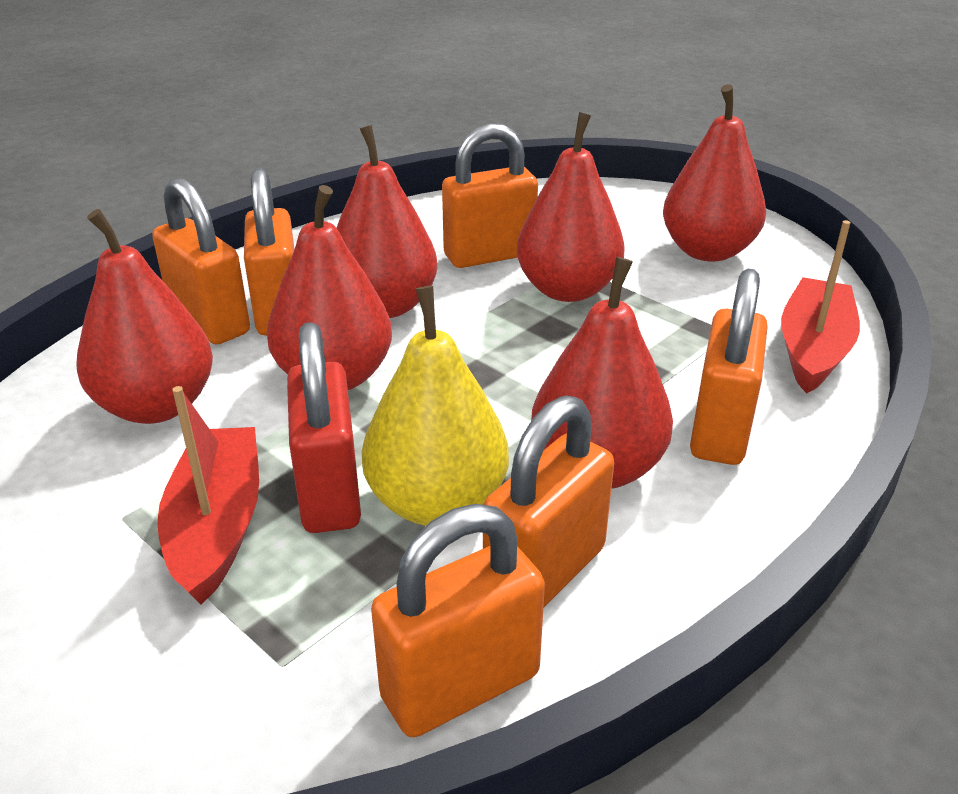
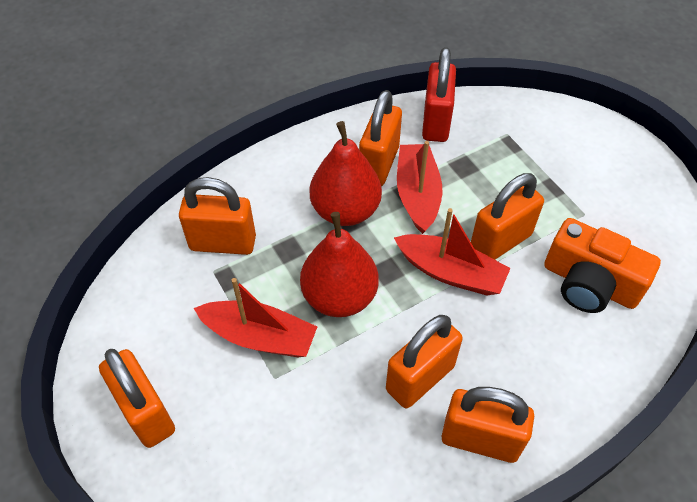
orange camera: none = 0 -> [544,218,661,313] = 1
red boat: [157,386,259,605] [781,220,860,394] = 2 -> [194,278,317,357] [394,208,511,295] [397,141,442,234] = 3
red pear: [76,209,213,424] [267,185,392,390] [337,125,437,318] [517,112,625,302] [531,257,673,489] [663,84,766,262] = 6 -> [300,212,378,317] [310,121,382,226] = 2
yellow pear: [362,286,509,526] = 1 -> none = 0

